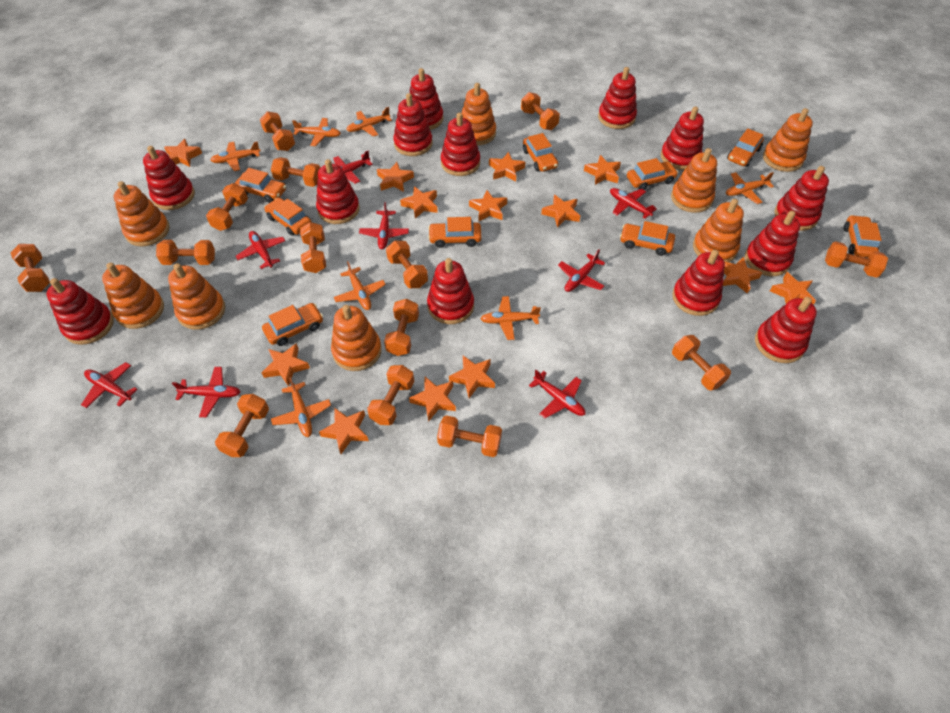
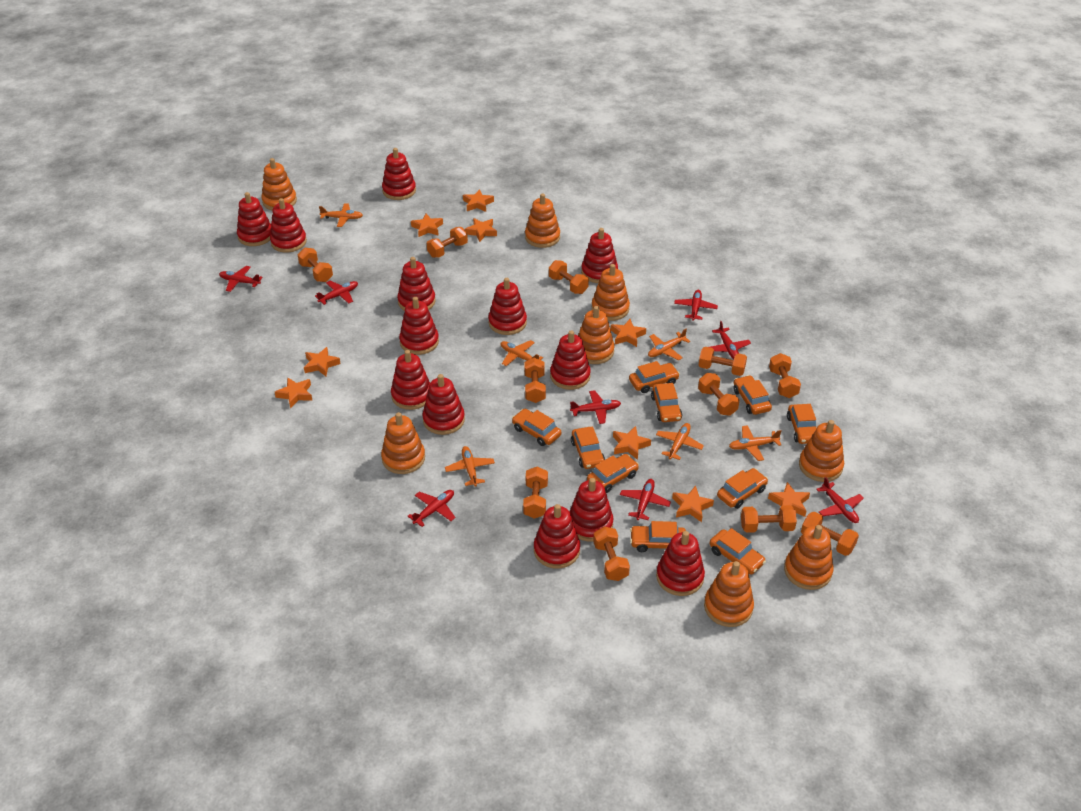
orange car: [235,168,286,203] [262,303,323,346] [264,198,311,236] [428,217,482,248] [523,133,558,172] [620,221,675,256] [627,158,678,190] [727,129,764,167] [844,215,881,258] = 9 -> [512,409,561,446] [571,426,605,469] [587,454,639,493] [629,361,680,393] [630,521,686,552] [651,383,682,422] [709,528,766,574] [717,468,768,509] [734,375,772,415] [787,404,816,444] = 10
orange dumbbell: [11,244,50,292] [156,240,215,265] [206,183,248,231] [215,394,269,457] [260,111,295,151] [271,157,320,187] [300,222,326,273] [367,365,414,425] [384,299,419,356] [386,241,428,288] [437,415,502,457] [521,92,560,130] [672,335,731,390] [825,241,888,278] = 14 -> [298,248,333,282] [427,227,468,258] [523,467,548,519] [524,358,546,403] [549,260,589,294] [593,527,630,581] [698,347,747,376] [698,373,739,416] [741,505,797,533] [769,353,801,398] [801,512,859,556] = 11
orange plane: [210,141,261,171] [271,377,331,437] [292,118,341,146] [334,261,386,310] [346,107,392,137] [480,296,541,340] [726,172,774,204] = 7 -> [319,204,363,227] [445,446,495,487] [501,340,543,366] [648,329,690,360] [656,423,704,460] [729,425,782,461] = 6
orange star: [164,139,202,167] [261,343,310,387] [319,407,369,454] [377,162,414,192] [400,186,438,219] [409,377,456,422] [449,355,495,398] [469,190,507,222] [489,152,525,182] [541,195,580,228] [584,155,621,185] [723,257,762,294] [770,272,816,305] = 13 -> [275,377,313,409] [304,347,341,376] [411,214,443,237] [463,189,494,212] [465,218,497,242] [611,319,646,347] [613,426,651,460] [672,486,714,522] [768,482,810,517] = 9

